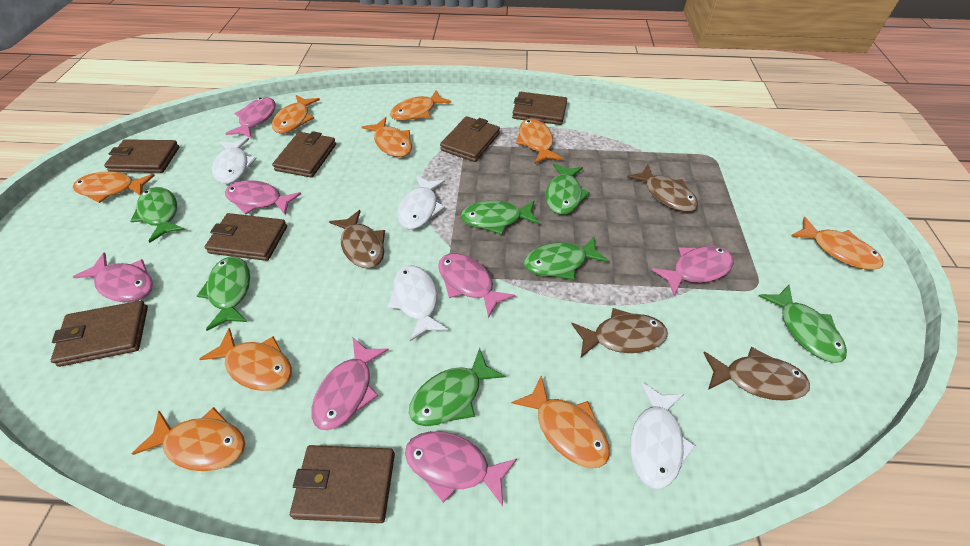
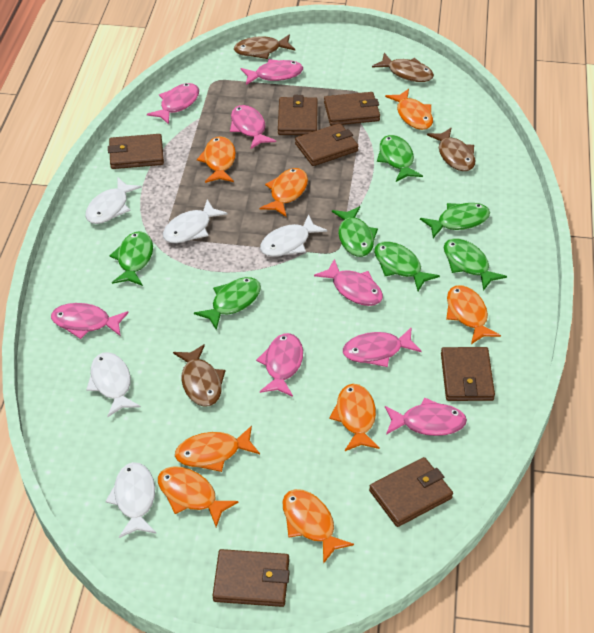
orange fish: [73,171,155,203] [132,407,245,471] [199,328,292,391] [272,95,320,133] [362,117,412,157] [390,90,451,121] [511,376,610,468] [516,119,563,164] [791,217,883,270] = 9 -> [158,466,239,527] [175,426,260,472] [197,136,236,183] [260,168,308,217] [282,489,354,564] [329,384,380,451] [385,89,433,130] [446,285,501,344] = 8
pink fish: [73,253,153,302] [225,97,276,139] [225,180,301,215] [311,338,389,430] [405,431,517,506] [438,253,515,318] [652,246,734,295] = 7 -> [51,303,129,339] [147,83,199,125] [230,105,276,149] [240,59,303,85] [256,333,303,397] [314,259,383,306] [343,327,422,367] [385,397,467,436] = 8
white fish: [212,138,257,184] [388,265,448,341] [397,176,445,229] [630,382,696,489] = 4 -> [85,178,142,224] [86,352,141,417] [105,462,156,538] [163,199,227,243] [260,214,327,257] = 5

